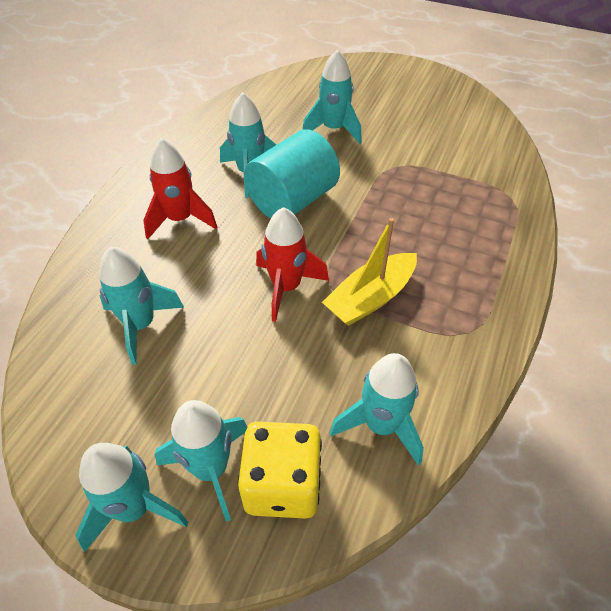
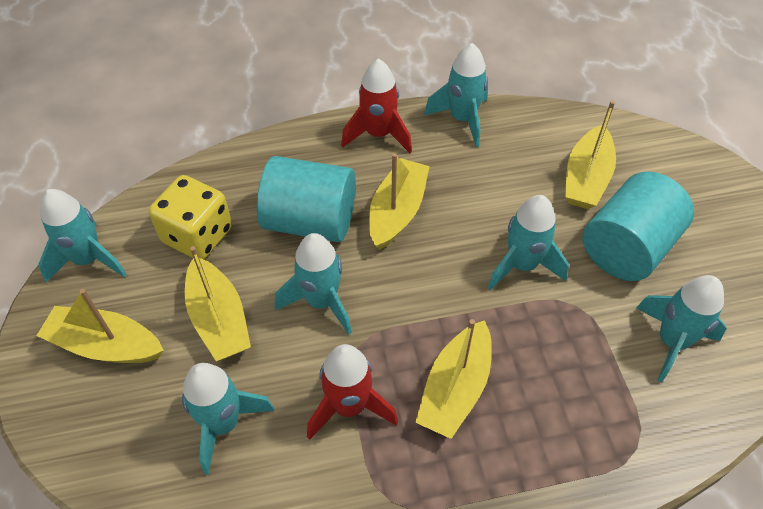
turquoise cylinder: [244,129,340,219] = 1 -> [257,156,356,242] [582,172,694,281] = 2
yellow boat: [322,218,417,326] = 1 -> [37,289,164,363] [185,246,251,361] [369,153,430,250] [415,319,492,439] [565,101,616,209] = 5

